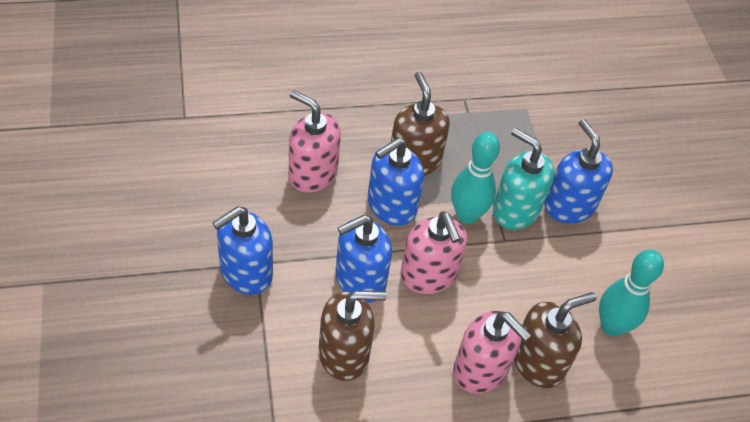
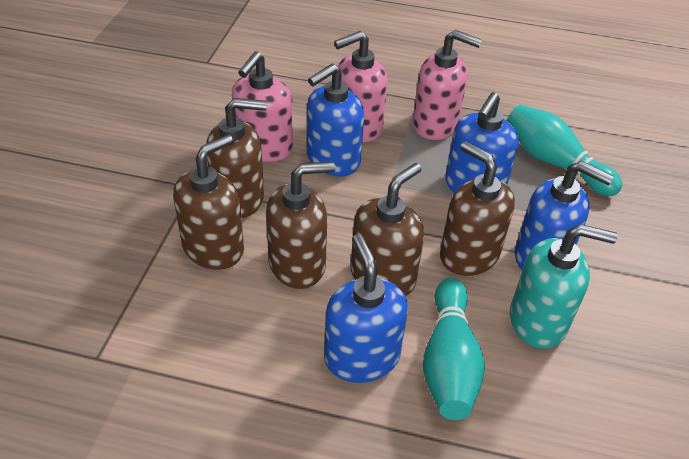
brown soap dispenser: [319,291,387,381] [391,71,450,176] [514,292,597,388] = 3 -> [173,134,244,270] [206,98,267,218] [266,161,336,289] [351,163,424,296] [440,142,515,276] = 5

